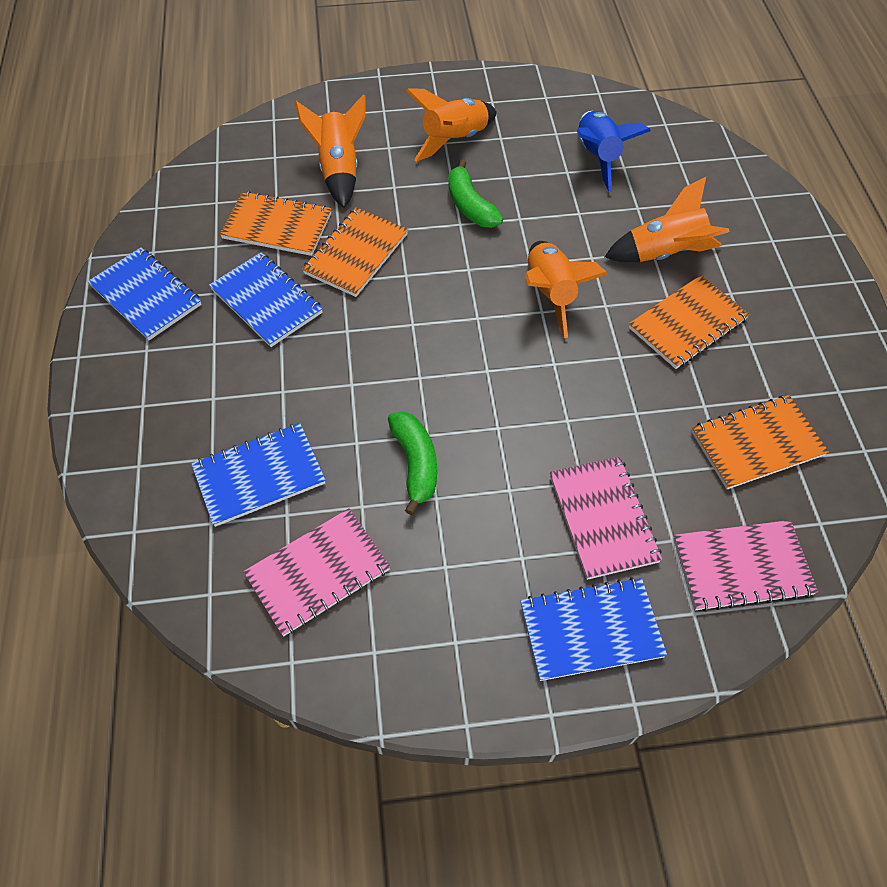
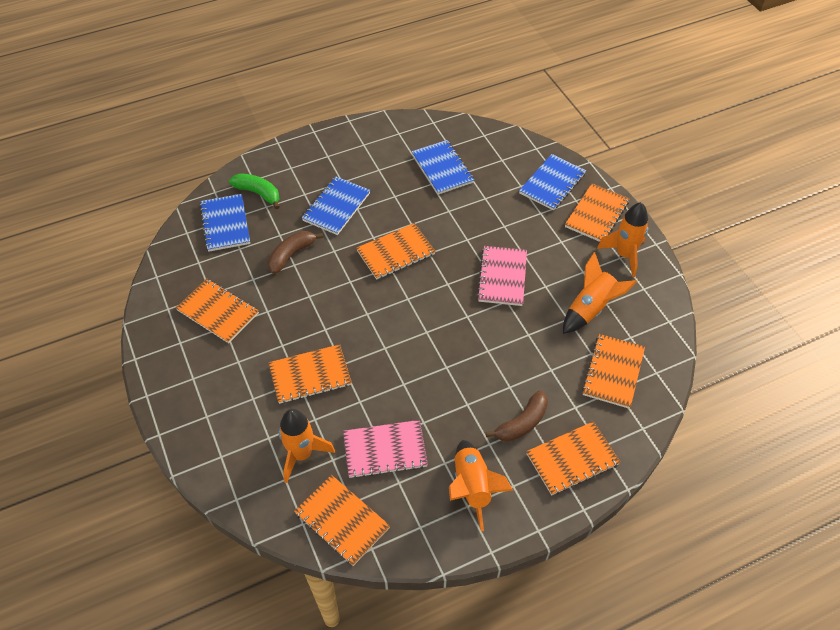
blue rocket: [577,111,651,192] = 1 -> none = 0
brown banana: none = 0 -> [268,231,323,274] [486,390,548,442] = 2
green banana: [388,411,437,515] [448,159,503,228] = 2 -> [229,173,280,209] = 1
orange notebook: [220,191,331,256] [302,207,408,297] [629,275,750,369] [691,395,829,489] = 4 -> [176,279,259,343] [269,344,352,404] [294,475,390,566] [356,223,436,280] [526,421,621,495] [565,183,630,242] [582,334,645,409] = 7
pink notebook: [243,508,391,636] [550,456,662,580] [673,520,818,612] = 3 -> [343,420,428,479] [477,246,527,306] = 2

